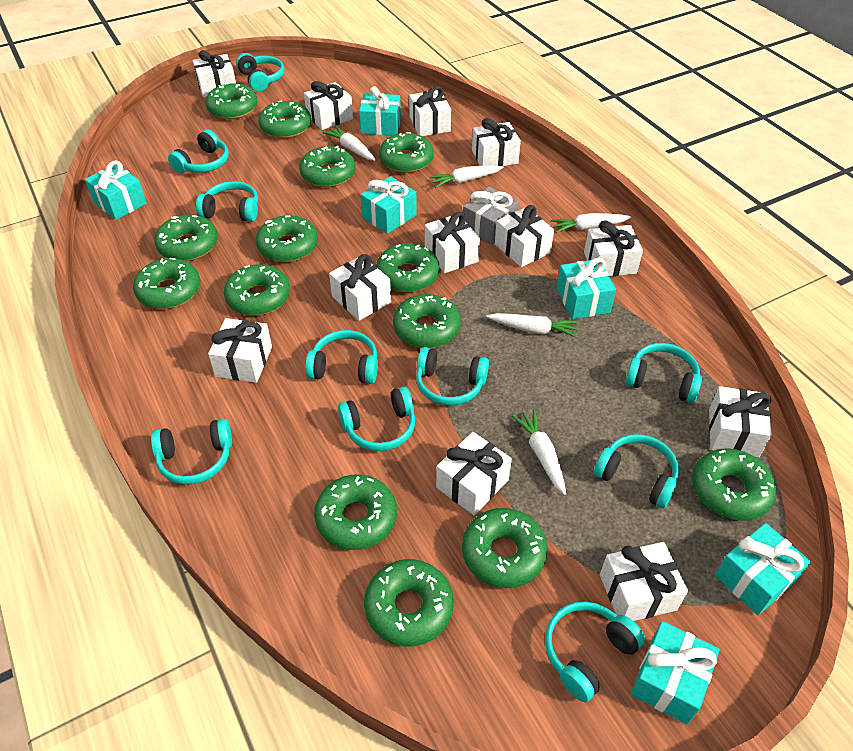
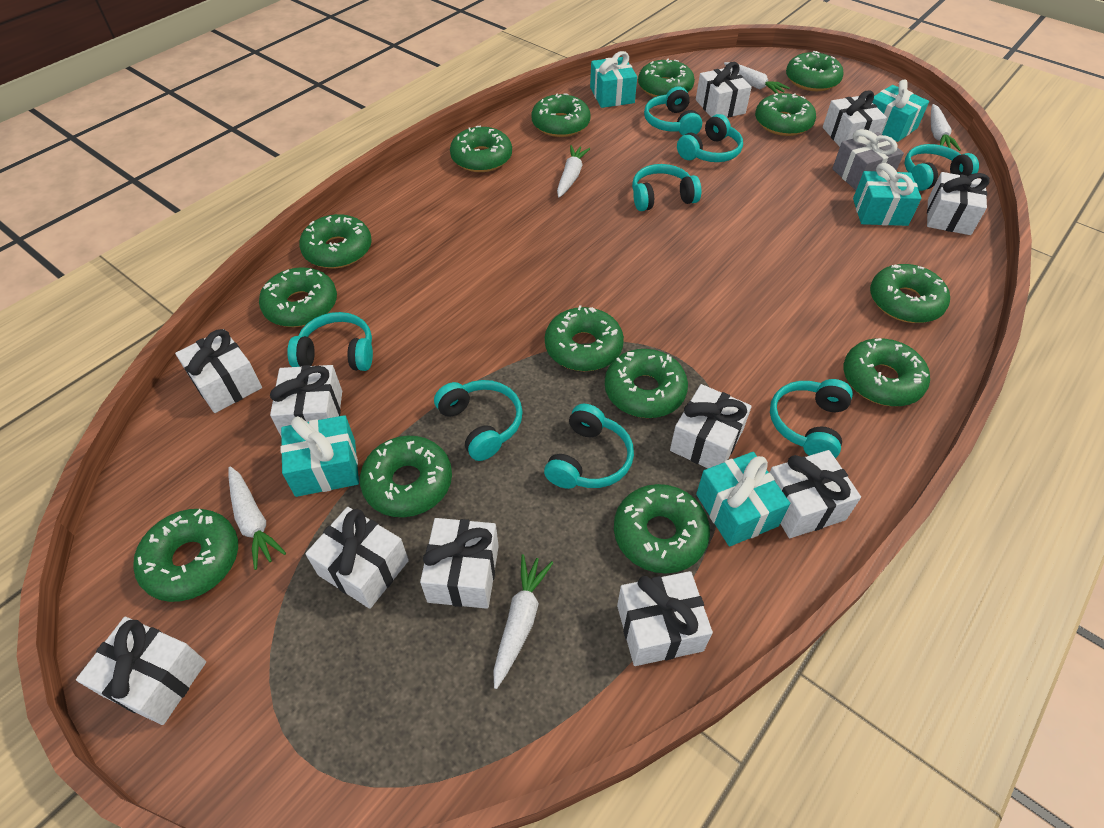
turquoise gift: [85,160,147,220] [359,86,401,136] [360,176,417,234] [557,258,616,319] [631,621,720,725] [715,523,811,615] = 6 -> [281,415,359,497] [590,51,637,108] [696,452,790,547] [853,163,922,226] [872,80,929,142] = 5
turquoise headphones: [151,419,232,485] [168,129,229,173] [196,181,258,222] [236,53,284,92] [305,330,378,384] [338,386,415,451] [416,347,489,406] [545,601,645,702] [594,434,679,508] [625,343,702,403] = 10 -> [287,312,373,371] [434,380,523,461] [544,404,634,489] [632,164,701,211] [644,86,702,136] [677,114,743,162] [770,379,853,458] [905,144,979,191] = 8
white gift: [193,50,236,97] [208,318,272,383] [304,81,353,130] [329,254,391,321] [409,86,451,136] [425,212,480,273] [436,432,512,515] [472,118,521,166] [495,205,554,267] [584,220,643,276] [600,542,688,621] [709,386,772,457] = 12 -> [76,617,206,725] [175,329,262,413] [270,365,342,436] [305,507,409,609] [420,518,499,609] [617,571,713,666] [670,384,752,468] [696,62,752,118] [769,450,861,538] [823,90,887,147] [927,172,990,235] = 11

